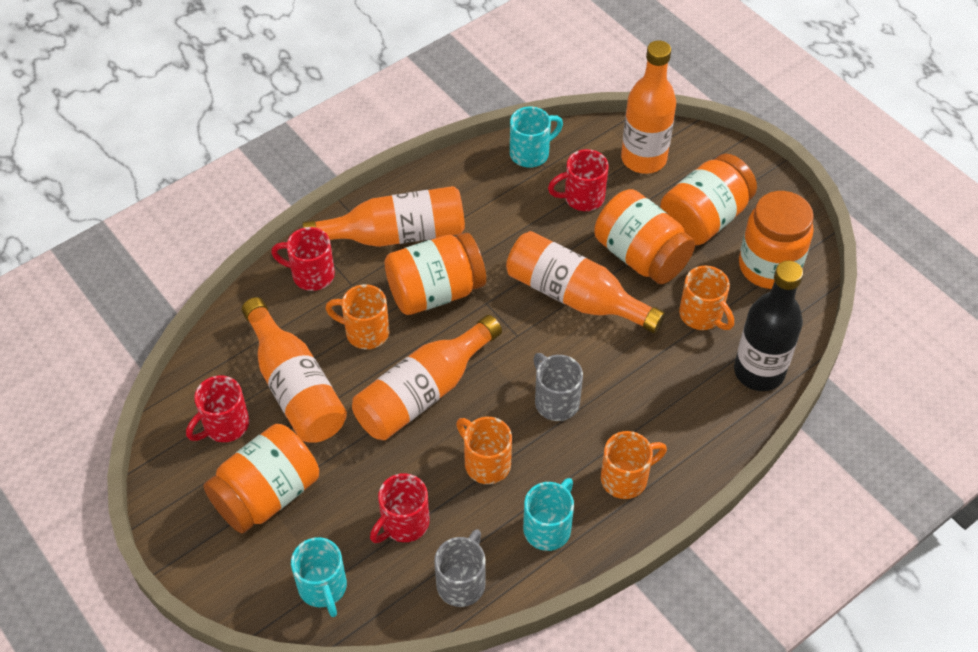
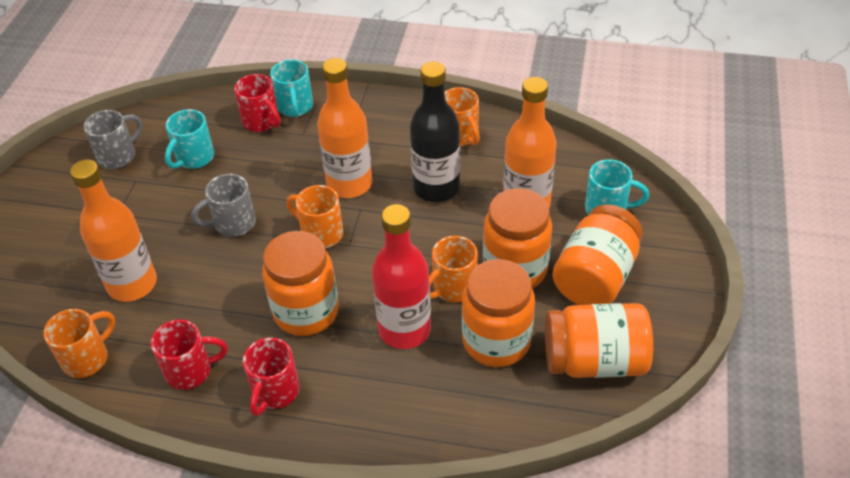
orange bottle: [241,297,347,443] [302,186,465,247] [352,315,502,440] [506,231,665,334] [621,40,676,174] = 5 -> [70,160,157,302] [317,58,372,198] [503,77,557,207] = 3
red bottle: none = 0 -> [372,204,431,349] = 1
red mug: [186,375,250,442] [271,227,335,291] [370,473,430,543] [548,149,609,211] = 4 -> [151,319,228,390] [234,74,281,132] [243,338,300,416] = 3

